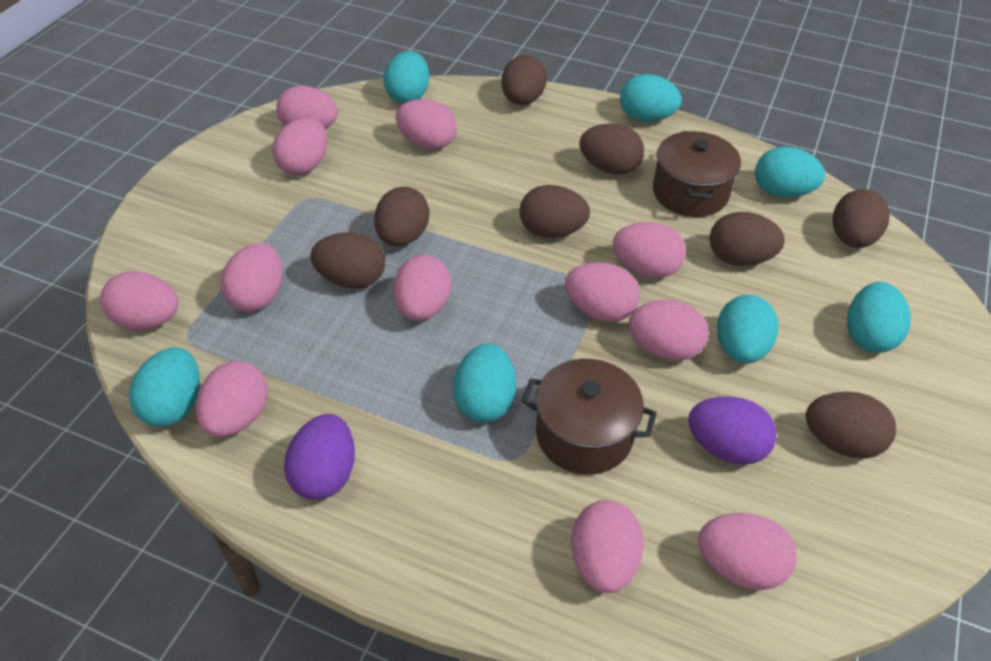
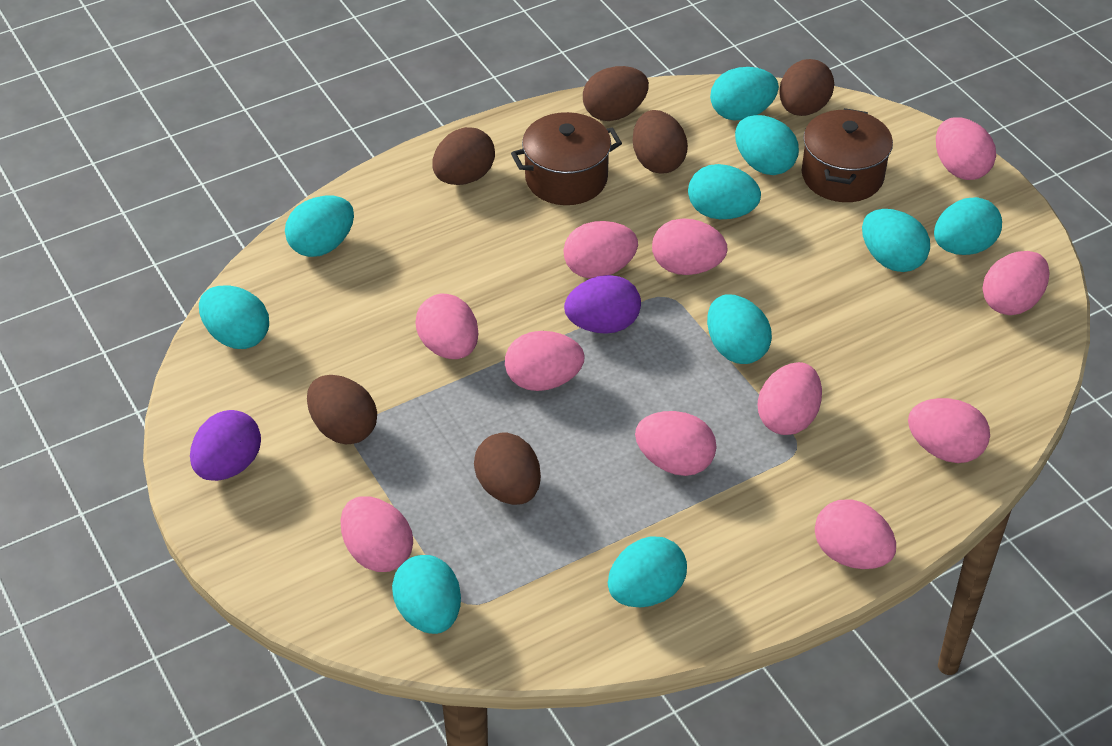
brown egg: [310,232,385,289] [374,187,429,247] [501,55,547,105] [520,185,590,238] [579,123,644,175] [710,212,785,266] [806,392,896,458] [833,189,890,248] = 8 -> [307,375,377,444] [432,127,495,185] [474,433,541,505] [583,66,649,121] [633,110,688,174] [779,59,834,116] = 6
pink egg: [100,271,178,330] [196,361,268,437] [221,243,283,312] [272,118,327,175] [276,86,338,129] [393,255,451,321] [396,99,457,150] [565,262,640,322] [571,500,644,593] [613,222,686,278] [629,300,709,361] [698,513,797,590] = 12 -> [341,496,413,572] [416,294,479,359] [505,331,585,391] [563,221,638,279] [635,411,717,476] [652,218,728,275] [758,362,822,435] [815,499,896,569] [908,398,990,463] [936,117,996,180] [983,251,1050,315] = 11
turquoise egg: [129,348,200,427] [384,51,429,104] [453,344,516,422] [620,74,682,122] [717,295,778,363] [755,147,825,198] [847,282,911,353] = 7 -> [199,286,269,349] [285,196,354,257] [392,555,461,634] [608,536,687,607] [688,164,761,219] [707,294,772,364] [710,67,779,120] [735,115,799,175] [862,209,930,272] [934,197,1002,255] = 10

